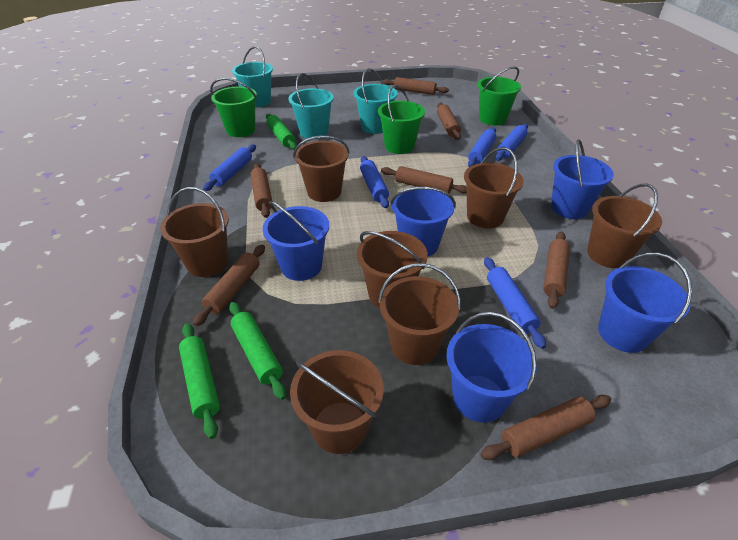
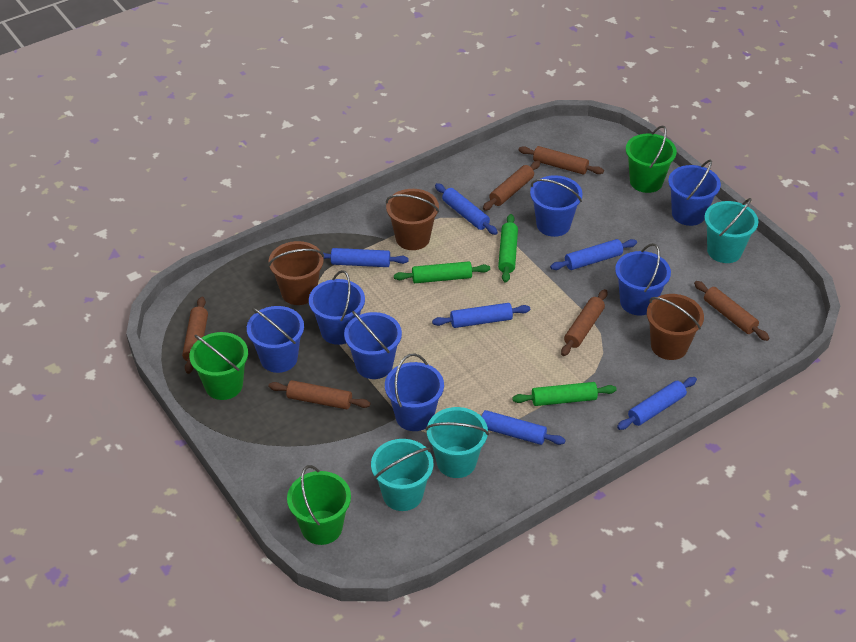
blue bucket: [263,201,329,281] [390,187,456,256] [447,312,537,423] [551,139,614,219] [598,253,692,353] = 5 -> [247,306,304,373] [309,270,365,345] [344,311,402,379] [385,353,444,431] [530,175,583,237] [615,243,671,316] [668,160,721,226] = 7
blue rolling pin: [203,144,256,191] [360,156,389,208] [468,127,496,167] [484,257,546,349] [495,124,528,161] = 5 -> [322,248,409,267] [432,303,530,328] [435,183,498,235] [481,410,566,445] [550,239,637,270] [617,377,697,430] = 6
brown bucket: [160,187,229,277] [290,350,384,454] [293,135,350,202] [357,231,428,308] [378,263,461,365] [464,147,524,229] [587,183,662,268] = 7 -> [268,241,324,305] [386,189,439,250] [647,294,704,360] = 3
brown rolling pin: [193,245,265,327] [250,163,272,218] [381,166,467,193] [383,77,449,95] [437,102,461,140] [481,395,611,460] [543,231,570,309] = 7 -> [182,297,208,374] [269,380,370,409] [483,161,540,211] [519,146,604,175] [561,289,607,356] [694,281,769,341] = 6

